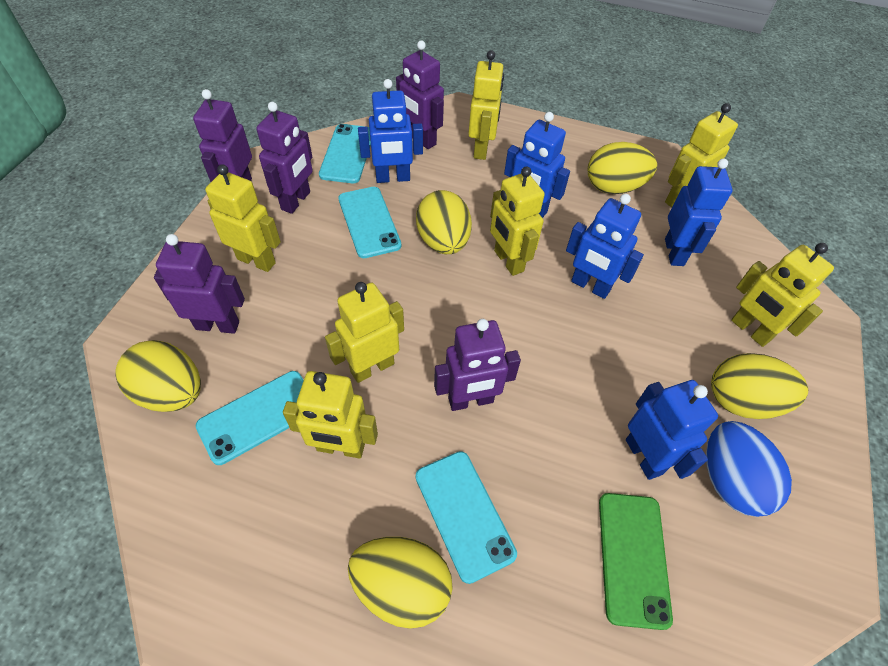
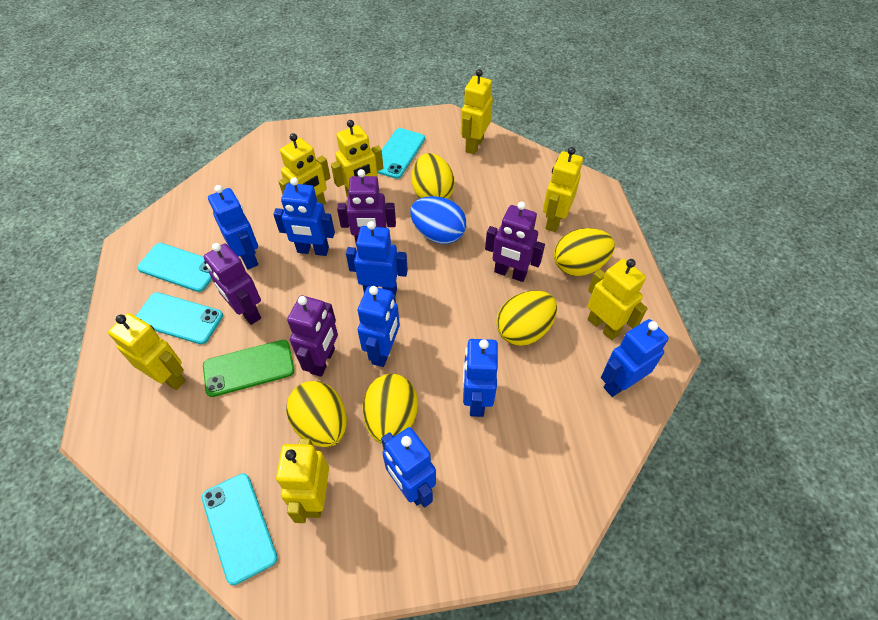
blue robot: [358,79,423,183] [504,112,570,218] [566,194,644,299] [626,380,718,480] [665,159,733,266] = 5 -> [208,185,258,269] [273,177,335,256] [346,221,408,297] [358,286,400,367] [381,427,436,508] [463,339,498,417] [601,319,669,397] = 7
purple robot: [154,234,245,334] [193,89,252,182] [256,102,313,214] [396,40,444,149] [434,319,521,411] = 5 -> [204,243,261,325] [287,296,338,377] [337,169,396,247] [485,202,545,282] = 4

